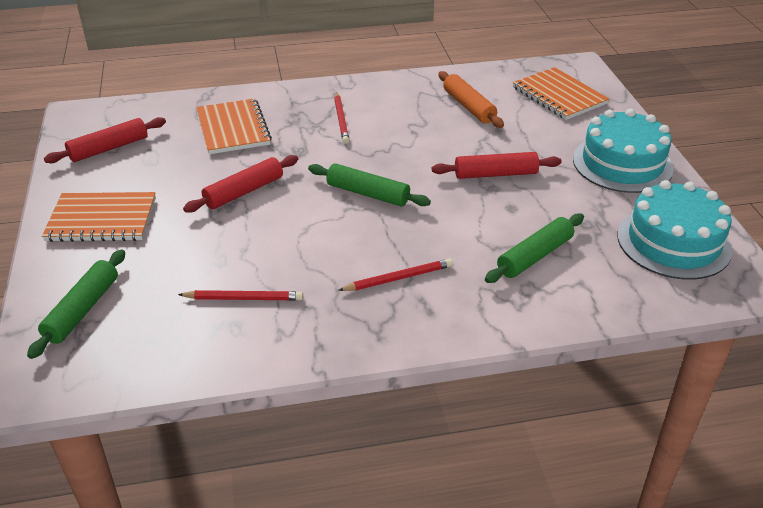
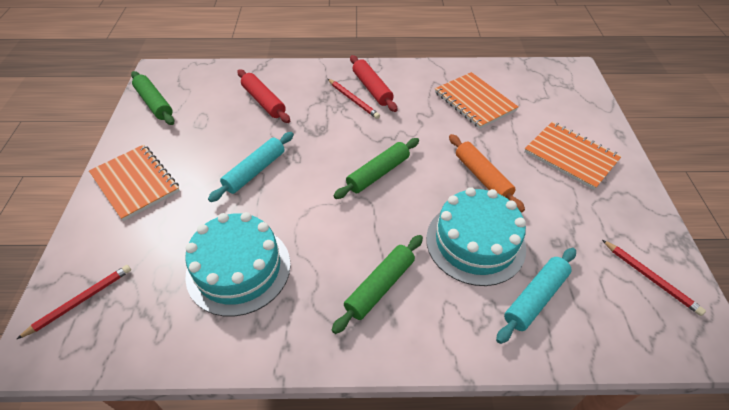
red rolling pin: [44,117,166,163] [183,155,298,213] [432,152,562,179] = 3 -> [237,69,290,123] [350,55,398,112] = 2
turquoise rolling pin: none = 0 -> [208,132,294,202] [496,248,576,344] = 2

